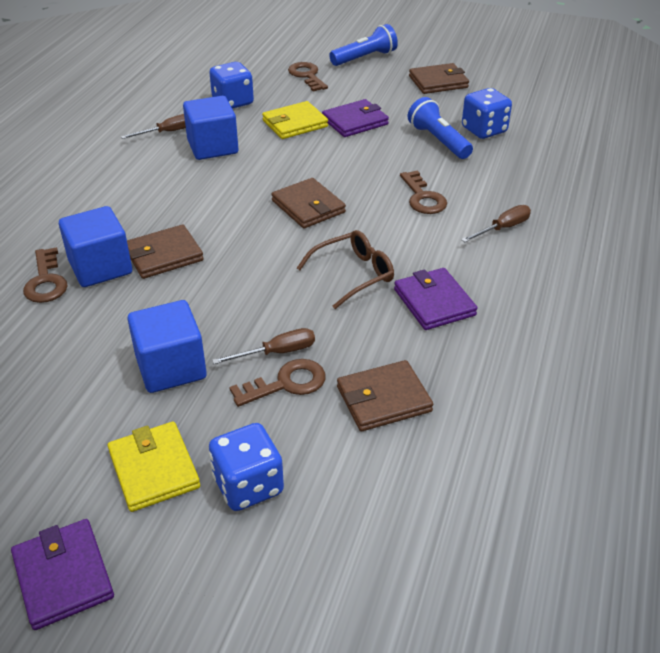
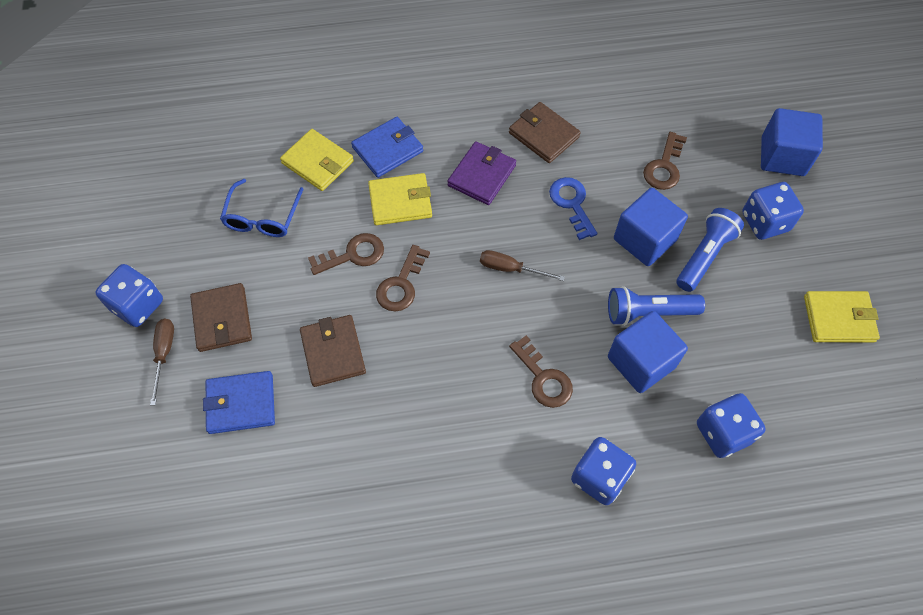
blue dice: [209,62,254,109] [209,423,284,511] [462,88,512,139] = 3 -> [95,264,163,327] [571,437,636,505] [697,393,766,458] [742,182,804,240] = 4
blue glasses: none = 0 -> [220,179,304,237] = 1
blue key: none = 0 -> [549,177,597,240] = 1
blue wallet: none = 0 -> [203,371,275,434] [351,117,423,178] = 2
brown glasses: [297,230,394,309] = 1 -> none = 0
brown screwdriver: [121,114,186,139] [212,328,315,364] [461,205,531,242] = 3 -> [150,319,174,406] [480,250,565,281] = 2
brown wallet: [127,225,204,279] [271,178,346,228] [337,360,433,431] [409,63,469,94] = 4 -> [190,283,252,352] [300,315,366,387] [509,102,581,163] = 3
purple wallet: [11,519,114,630] [322,99,389,137] [394,268,478,330] = 3 -> [447,141,516,205] = 1
yellow wallet: [108,422,200,512] [262,101,328,139] = 2 -> [280,129,354,191] [368,173,432,225] [804,291,880,342] = 3

